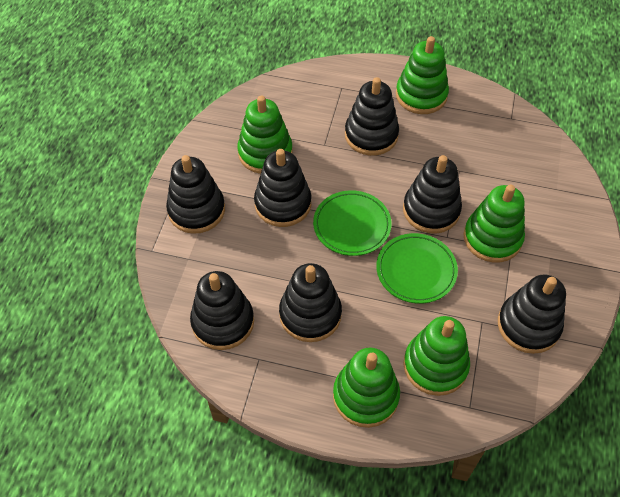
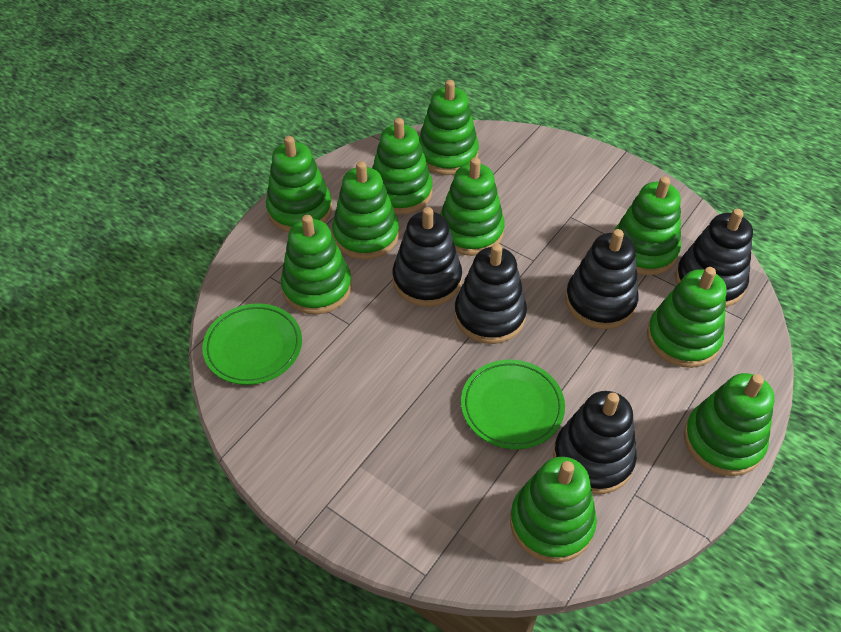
black stacking toy: [166,155,225,234] [190,271,254,350] [254,149,312,227] [279,263,342,342] [345,77,399,156] [403,155,462,234] [498,274,566,354] = 7 -> [393,207,462,307] [454,243,527,344] [553,391,637,494] [565,229,639,329] [675,209,753,307] = 5
green stacking toy: [237,96,293,174] [333,348,400,428] [396,36,449,114] [403,316,470,396] [464,184,525,262] = 5 -> [266,136,332,232] [281,215,352,315] [332,161,399,259] [372,118,433,215] [419,80,479,175] [440,157,505,256] [510,457,597,563] [615,177,681,275] [647,267,726,368] [684,373,774,476] = 10

